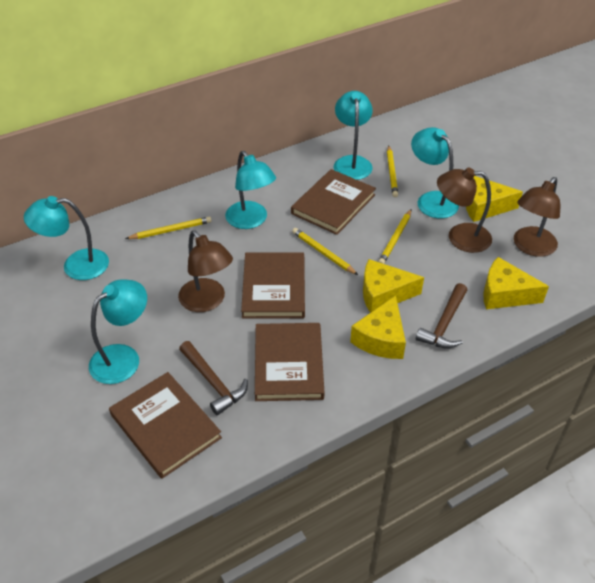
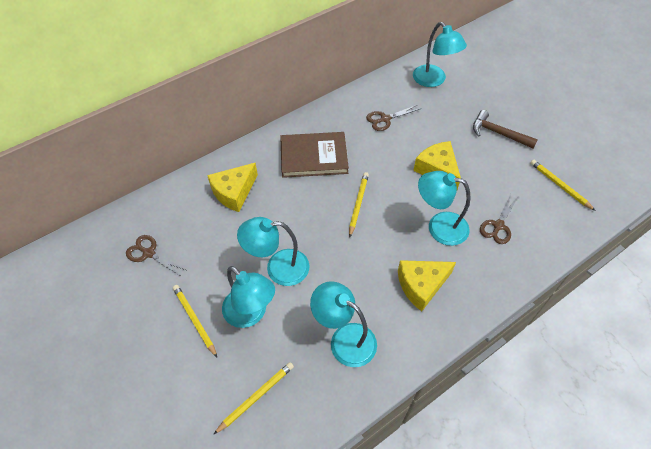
brown book: [109,372,222,479] [241,253,305,319] [255,323,325,401] [291,169,376,235] = 4 -> [280,132,349,178] = 1
brown hammer: [179,341,248,415] [416,283,467,349] = 2 -> [473,110,538,148] = 1
brown lamp: [178,230,233,312] [437,167,492,253] [514,177,560,257] = 3 -> none = 0
brown scissors: none = 0 -> [126,235,188,277] [366,105,420,131] [480,194,518,244] = 3
yellow cheese: [350,295,406,359] [363,259,424,313] [466,176,523,222] [483,257,549,309] = 4 -> [207,162,258,212] [398,260,456,311] [413,141,461,189] = 3

